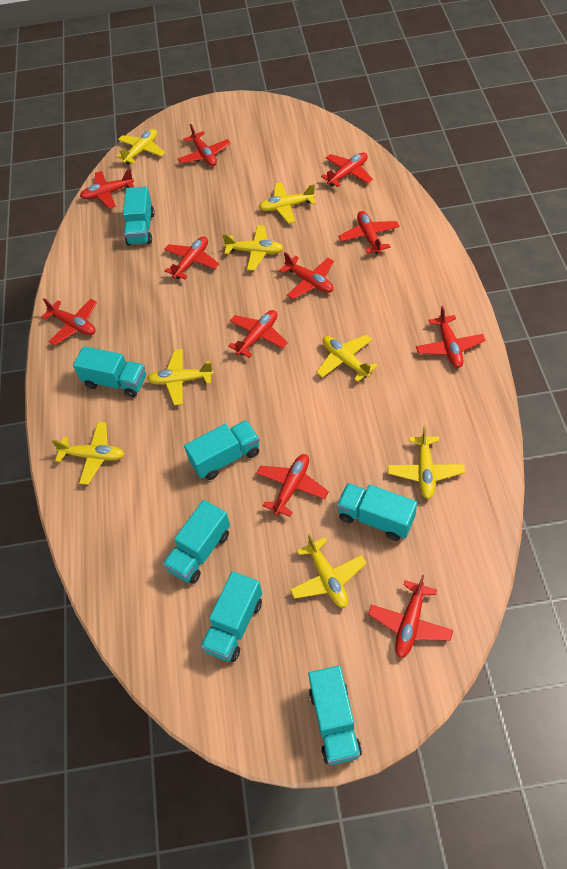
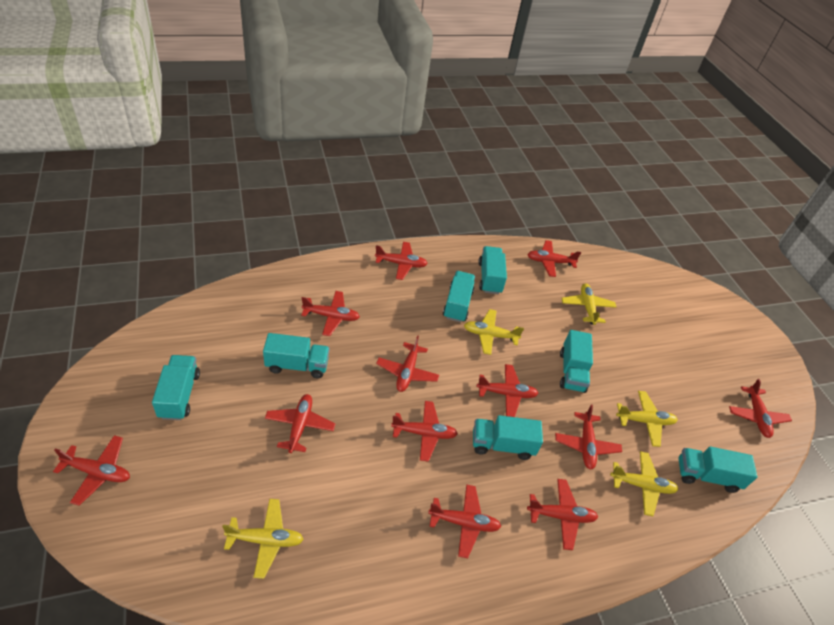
red plane: [41,298,97,345] [80,169,134,209] [164,236,219,279] [178,124,231,166] [228,310,288,358] [256,454,329,517] [279,252,334,299] [321,153,373,187] [338,211,400,254] [368,575,453,658] [416,306,485,368] = 11 -> [53,435,130,506] [265,394,336,453] [301,291,360,336] [375,242,428,280] [376,335,439,392] [391,401,458,462] [428,485,502,559] [477,364,539,417] [527,240,581,277] [527,479,598,550] [555,404,622,470] [729,379,792,438] = 12
yellow plane: [51,422,124,485] [116,129,165,165] [147,349,214,405] [222,225,284,271] [259,182,316,223] [290,533,367,608] [316,335,378,382] [388,426,465,499] = 8 -> [222,499,304,579] [464,309,524,355] [561,283,616,325] [610,451,678,516] [616,391,678,447] = 5

